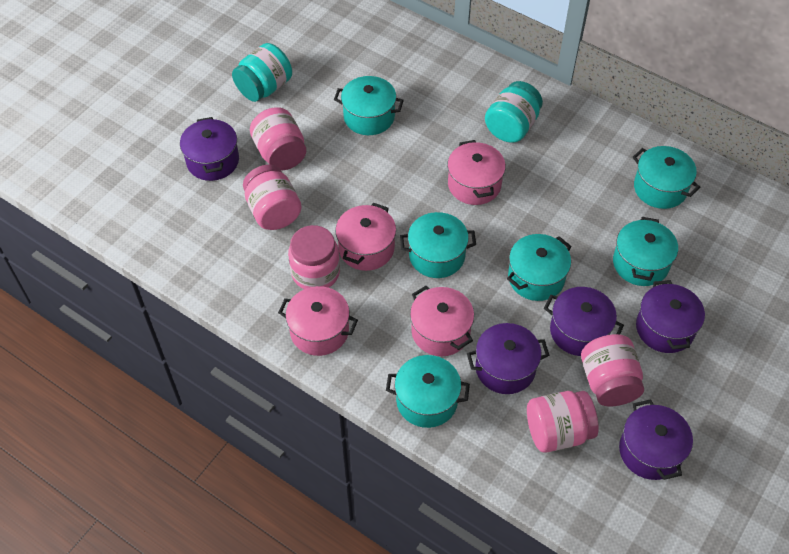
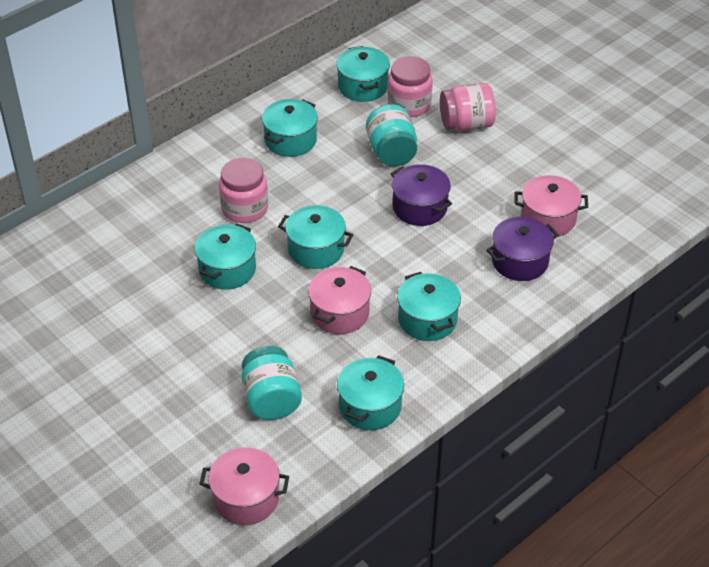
pink jar: [243,165,302,230] [250,107,306,171] [288,225,340,289] [527,391,599,453] [581,334,644,406] = 5 -> [219,158,268,223] [387,56,432,117] [440,83,496,131] = 3
pink pot: [278,286,358,356] [335,202,396,271] [410,286,474,356] [447,140,506,205] = 4 -> [199,447,289,525] [308,266,371,334] [514,175,588,237] = 3
purple pot: [180,117,239,181] [467,323,549,394] [544,287,624,356] [619,399,693,480] [636,280,705,353] = 5 -> [391,164,452,226] [486,217,559,281] = 2

